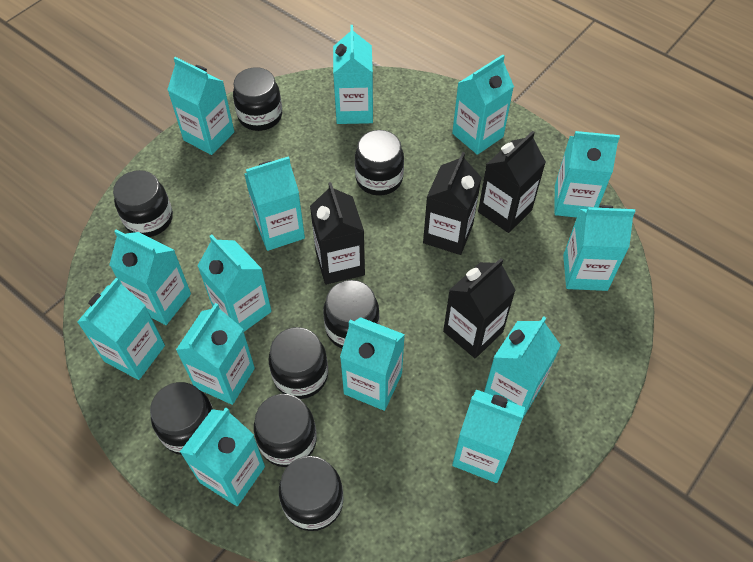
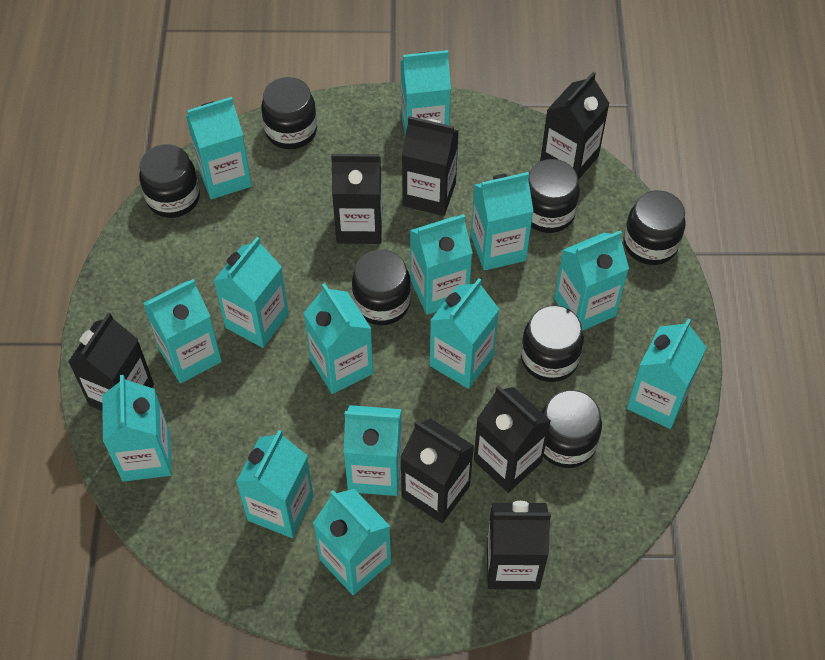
black carton: [310,182,365,285] [423,152,482,255] [443,258,516,358] [478,131,546,233] = 4 -> [68,312,154,411] [331,154,382,244] [400,418,474,523] [402,116,459,216] [473,385,551,493] [487,501,551,589] [540,72,610,180] = 7
black jar: [113,170,173,237] [150,382,213,455] [233,67,282,131] [254,394,317,467] [268,327,328,399] [279,456,343,531] [323,280,380,348] [355,130,404,196] = 8 -> [139,144,200,218] [261,77,317,149] [352,250,411,325] [521,305,584,382] [528,159,580,233] [541,390,602,468] [623,190,686,265] = 7

